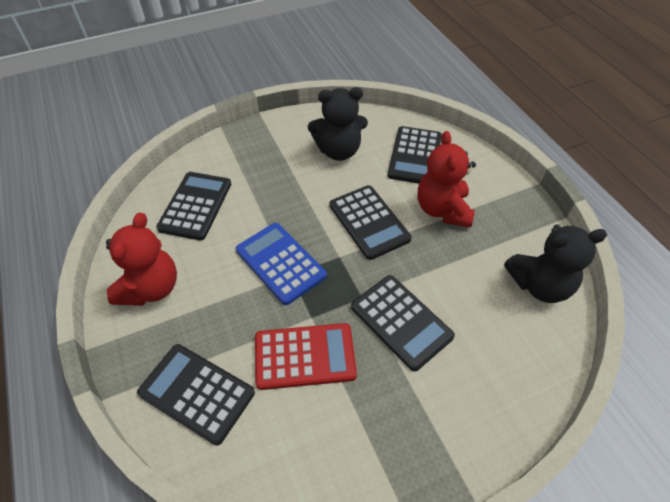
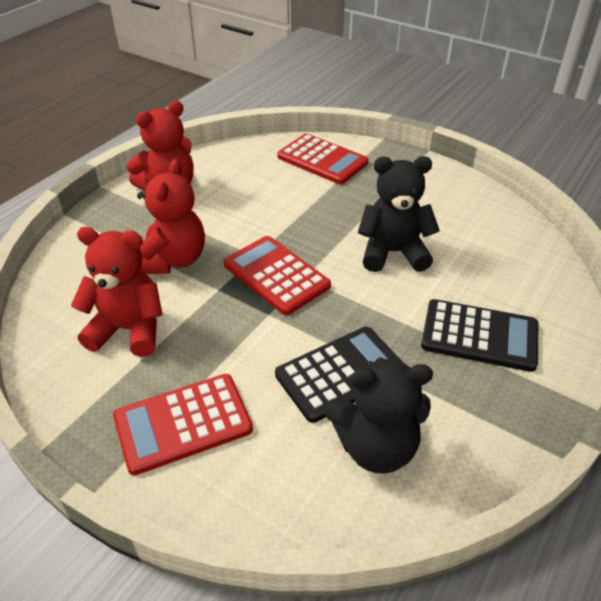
black calculator: [137,344,255,445] [156,172,231,240] [330,185,412,260] [351,275,455,371] [388,126,442,184] = 5 -> [275,327,402,423] [421,299,538,372] = 2
blue calculator: [236,223,327,305] = 1 -> none = 0
red calculator: [255,323,357,390] = 1 -> [113,374,253,476] [223,236,331,315] [277,133,369,184] = 3
red teddy bear: [106,212,177,306] [418,131,476,227] = 2 -> [71,227,163,357] [126,101,194,191] [137,159,205,274] = 3

